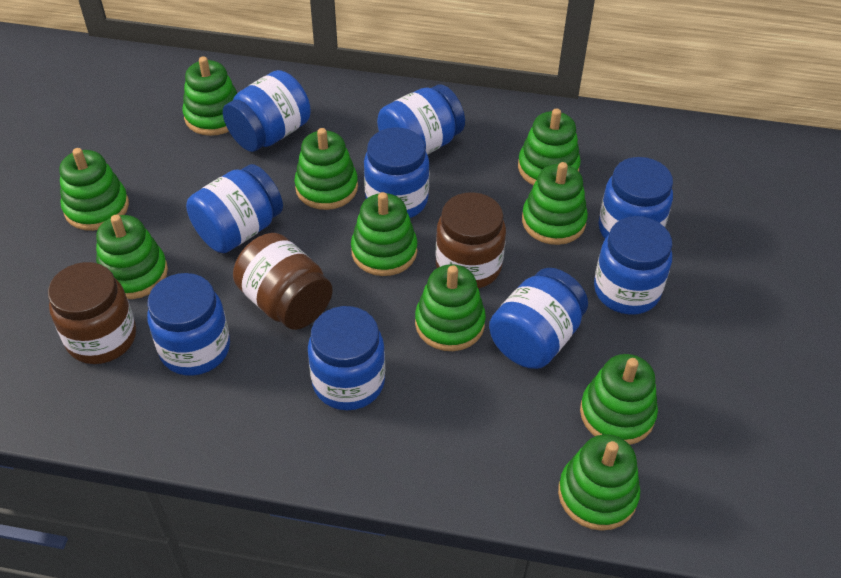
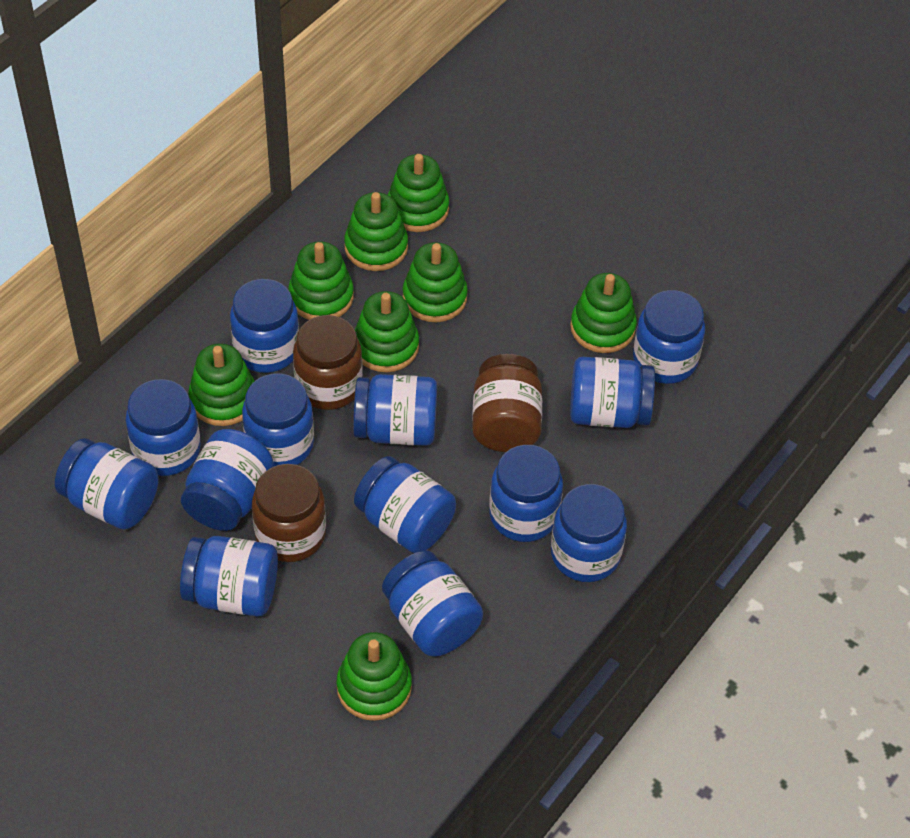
blue jar: [147,273,230,376] [186,164,283,253] [223,70,311,152] [308,306,385,410] [364,127,429,218] [377,84,465,155] [489,268,588,369] [594,216,672,315] [599,157,673,239] = 9 -> [55,438,159,529] [126,379,200,476] [180,536,278,617] [181,429,273,531] [230,279,299,373] [242,373,314,467] [353,374,437,446] [354,456,456,553] [382,550,483,656] [489,445,563,542] [551,484,627,582] [570,357,655,428] [633,290,705,384] = 13
green stacking toy: [59,148,129,231] [96,215,168,299] [182,56,237,136] [295,128,358,210] [351,192,417,276] [415,264,486,351] [518,108,581,185] [522,162,588,245] [558,434,640,531] [580,354,658,445] = 10 -> [188,343,254,426] [288,241,354,320] [337,632,412,721] [344,192,408,271] [355,291,419,372] [388,154,449,232] [403,242,468,322] [570,273,637,353] = 8

